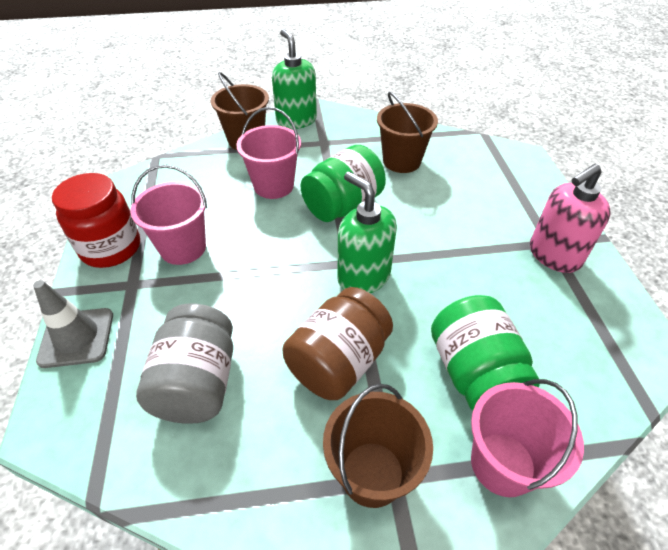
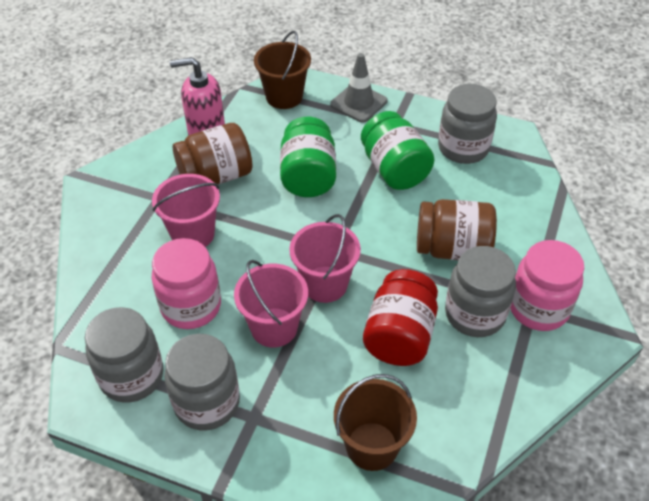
brown bucket: [211,72,269,150] [323,384,433,508] [377,92,438,173] = 3 -> [254,31,311,109] [334,374,417,471] = 2
brown jar: [282,287,393,400] = 1 -> [173,123,252,184] [417,199,497,260] = 2
green soap dispenser: [272,29,317,129] [338,172,397,293] = 2 -> none = 0
grey jar: [136,303,233,424] = 1 -> [85,307,164,403] [164,334,240,430] [438,84,497,164] [445,246,516,337] = 4
pink jar: none = 0 -> [151,238,221,329] [510,240,584,331] = 2

